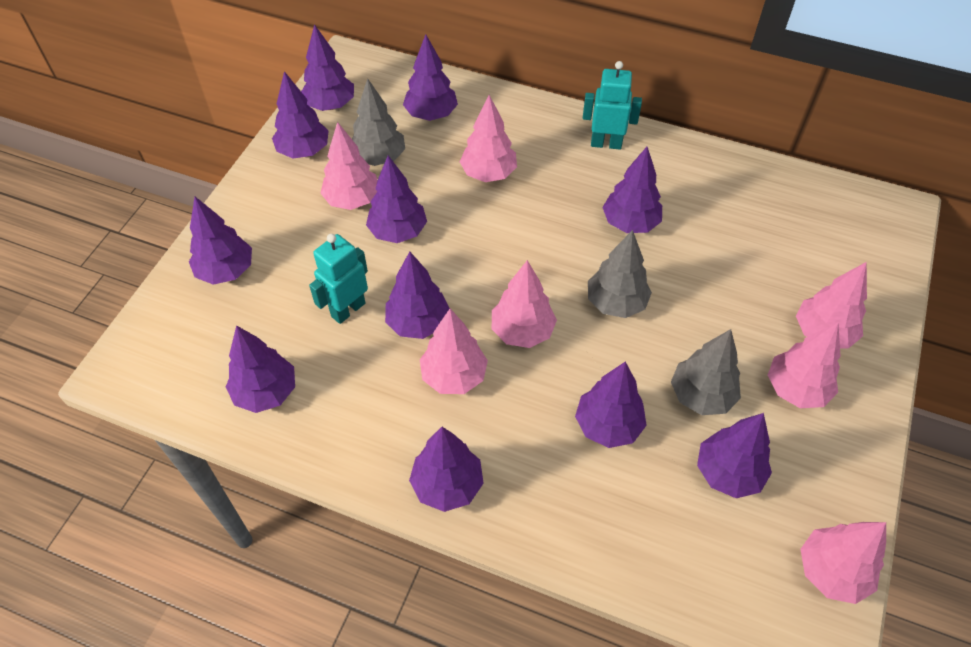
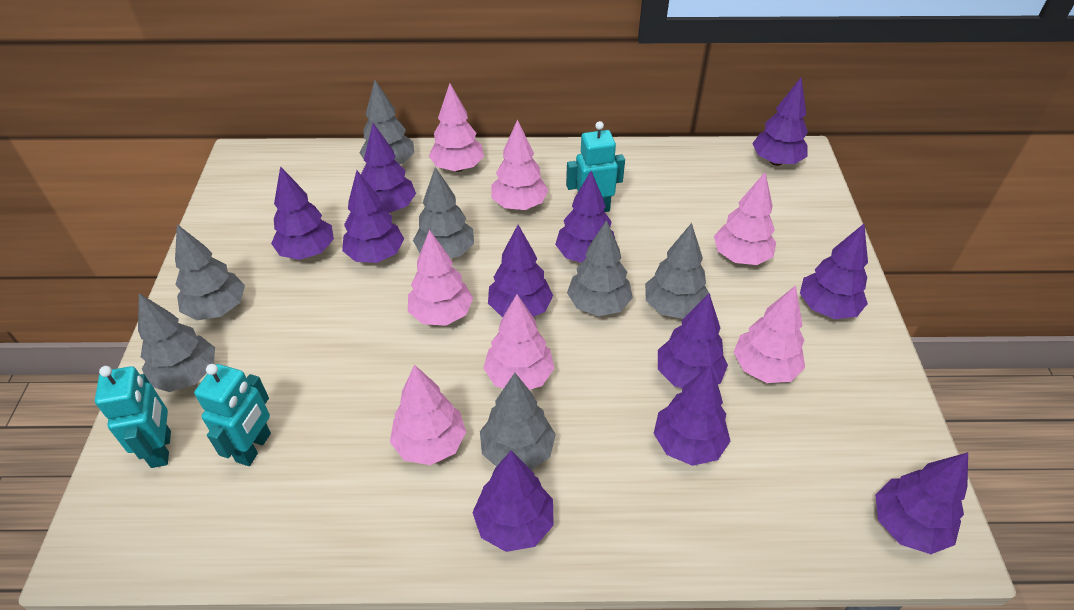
grey tree: [352,78,405,166] [588,230,652,318] [671,329,741,415] = 3 -> [138,293,215,392] [175,224,245,320] [359,80,414,164] [413,167,474,258] [480,373,556,470] [567,220,633,316] [645,223,711,319] = 7
turquoise robot: [309,234,368,324] [583,61,642,150] = 2 -> [95,366,171,468] [194,364,271,466] [566,121,625,212] = 3

